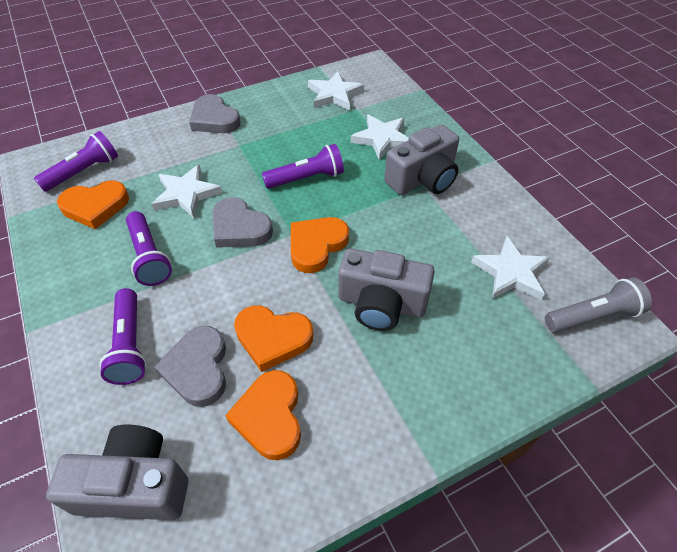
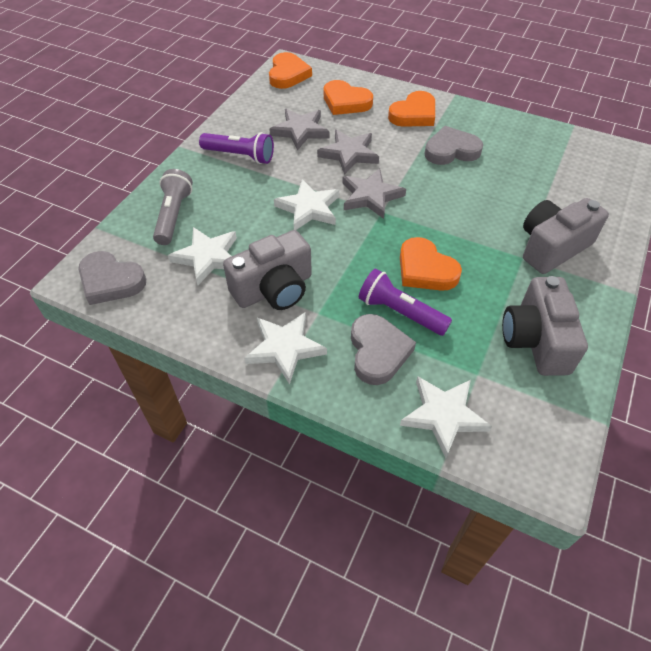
grey star: none = 0 -> [269,109,329,151] [317,129,379,175] [342,168,406,219] = 3
purple flashlight: [34,131,118,192] [99,288,147,385] [126,211,172,286] [262,144,344,189] = 4 -> [199,132,274,164] [359,269,452,336] = 2

